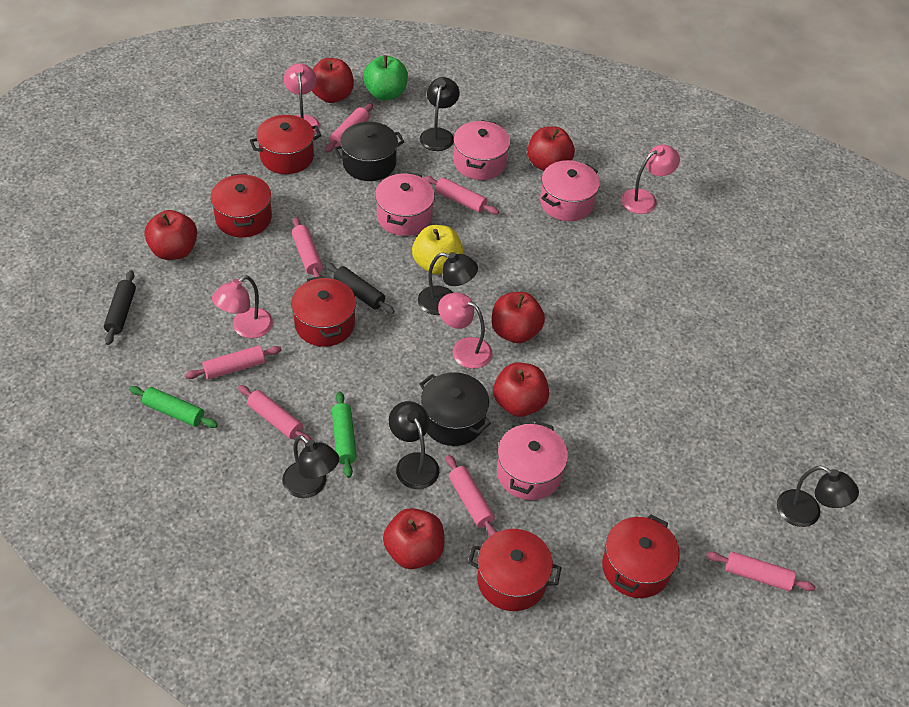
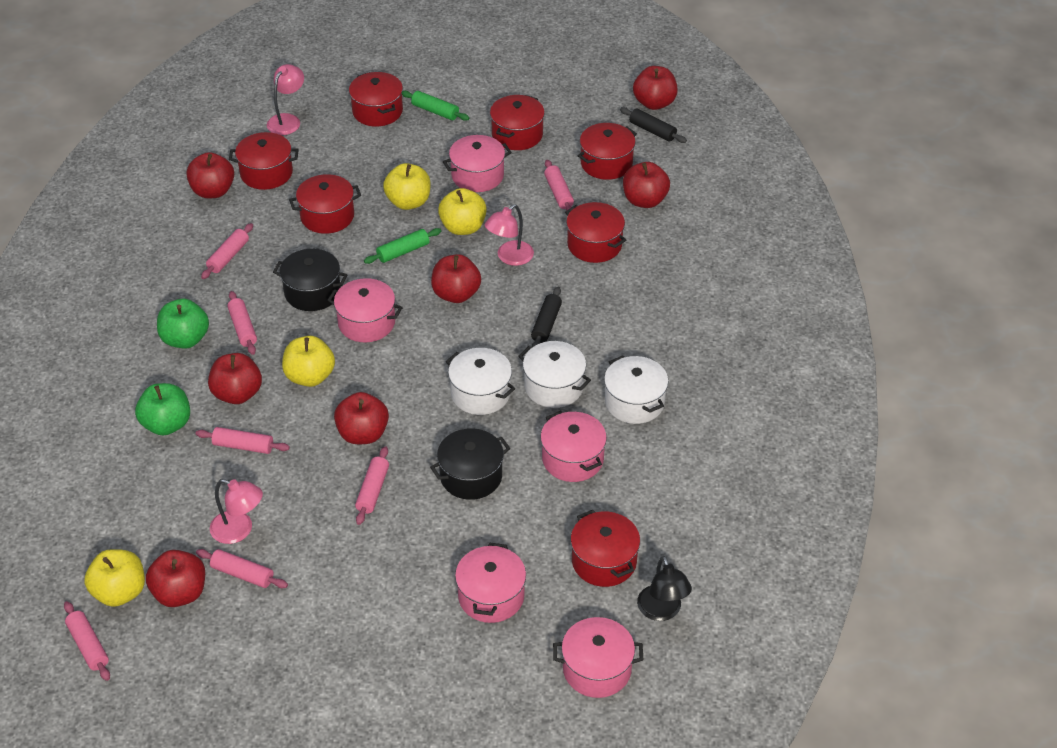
black lamp: [282,435,339,498] [389,401,439,489] [418,252,478,315] [420,77,460,151] [777,466,859,527] = 5 -> [637,556,692,621] = 1
green apple: [363,55,408,100] = 1 -> [135,383,190,436] [157,299,209,348] = 2
pink lamp: [212,275,273,338] [284,63,320,135] [438,293,492,369] [621,144,680,214] = 4 -> [210,479,263,544] [267,64,304,135] [485,204,534,266] = 3
pink pot: [375,172,435,236] [453,120,510,180] [497,421,568,500] [540,160,600,221] = 4 -> [327,278,403,342] [443,135,512,192] [455,542,526,623] [541,411,607,482] [553,617,643,698] = 5
red apple: [144,210,197,260] [312,58,354,103] [383,508,444,569] [492,292,545,343] [493,363,549,417] [527,126,575,171] = 6 -> [146,550,205,607] [186,152,234,198] [208,353,262,404] [334,392,389,444] [431,254,481,303] [623,162,670,208] [633,66,678,110] = 7
red pot: [210,173,272,238] [250,115,322,174] [291,276,356,347] [468,529,562,611] [602,514,680,598] = 5 -> [229,132,299,190] [289,174,361,234] [349,72,403,126] [490,95,545,150] [565,202,626,263] [571,510,640,587] [578,123,637,180] = 7
white pot: none = 0 -> [446,348,515,415] [519,341,591,408] [604,355,668,424] = 3
yellow apple: [412,225,463,275] = 1 -> [84,549,145,607] [282,336,335,387] [383,163,431,210] [438,188,487,235] = 4

